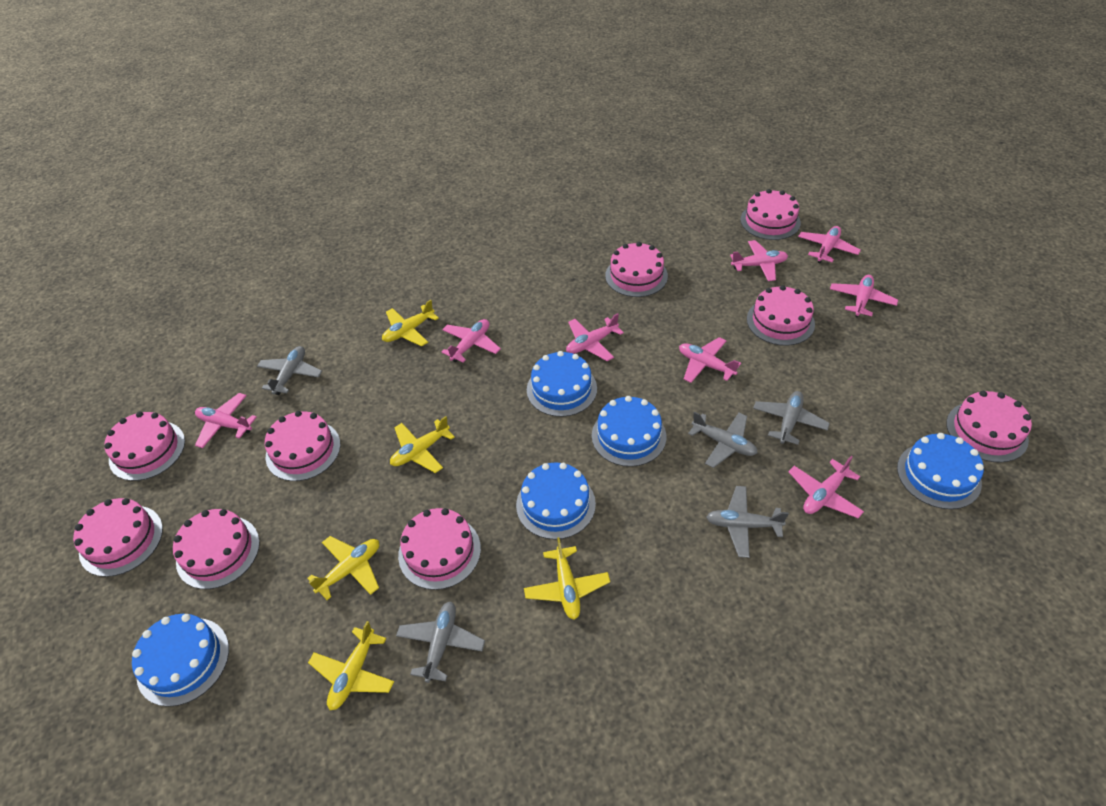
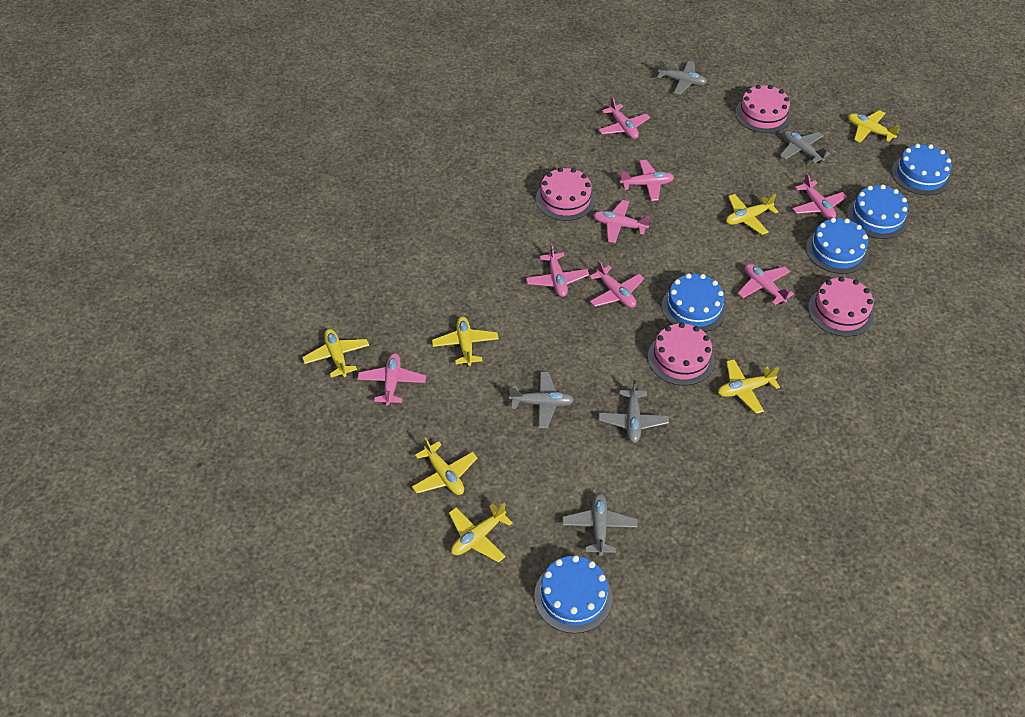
pink cake: [73,498,163,577] [104,412,185,481] [173,509,260,589] [265,411,341,481] [398,508,481,590] [605,242,668,297] [740,189,801,240] [747,285,815,346] [946,391,1032,463] = 9 -> [536,167,595,221] [648,323,715,386] [735,85,791,133] [808,277,874,337] = 4
yellow plane: [307,536,379,600] [308,621,394,710] [382,300,439,347] [390,416,455,473] [524,537,610,620] = 5 -> [302,329,369,377] [412,437,477,495] [432,316,499,366] [449,503,513,563] [718,359,780,414] [726,194,779,235] [848,110,900,143] = 7

